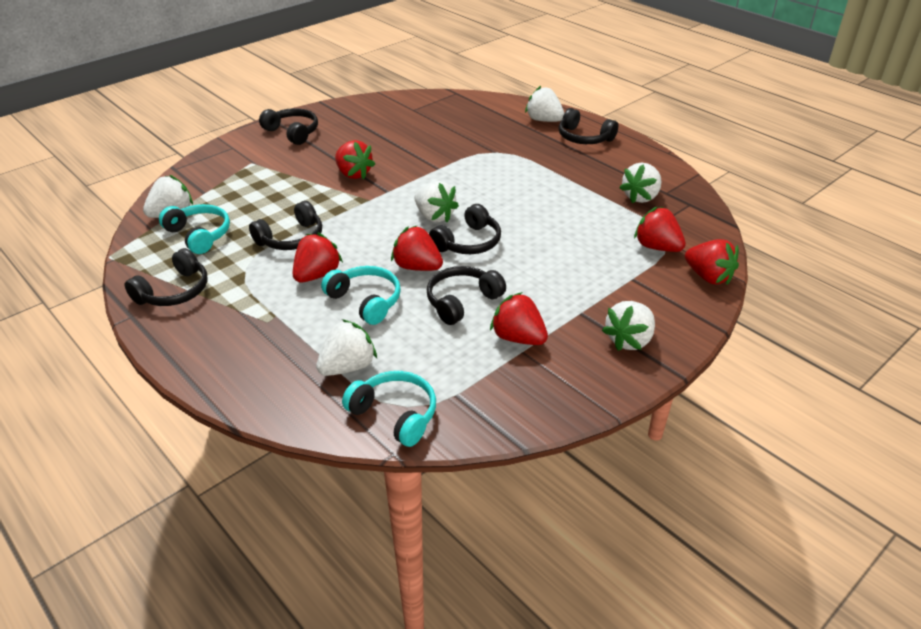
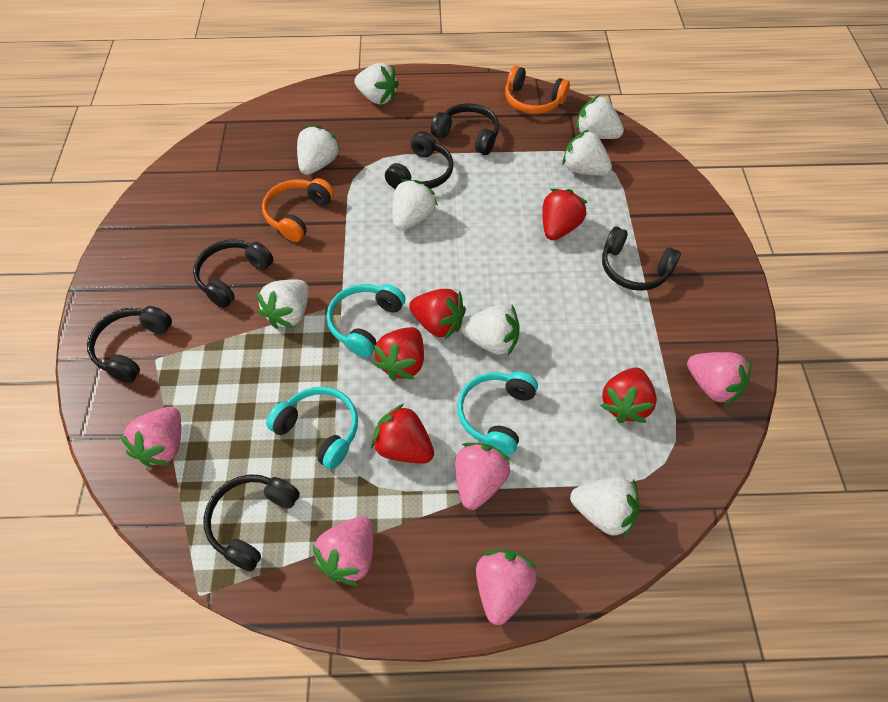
orange headphones: none = 0 -> [262,178,334,242] [505,66,570,114] = 2
pink strawberry: none = 0 -> [120,407,181,467] [313,516,373,586] [455,443,510,510] [476,549,537,625] [687,352,751,406] = 5
red strawberry: [293,232,343,282] [335,140,375,179] [391,226,443,271] [490,292,548,345] [634,207,686,252] [685,239,739,284] = 6 -> [371,404,434,464] [373,327,424,381] [409,289,466,339] [542,189,588,240] [600,367,657,423] = 5
white strawberry: [143,175,193,218] [316,319,377,376] [414,181,459,223] [525,86,564,122] [602,301,655,351] [620,163,662,204] = 6 -> [256,280,308,329] [297,125,341,175] [354,63,399,104] [392,179,438,231] [461,305,520,356] [562,129,612,176] [570,477,639,538] [576,95,624,139] = 8

